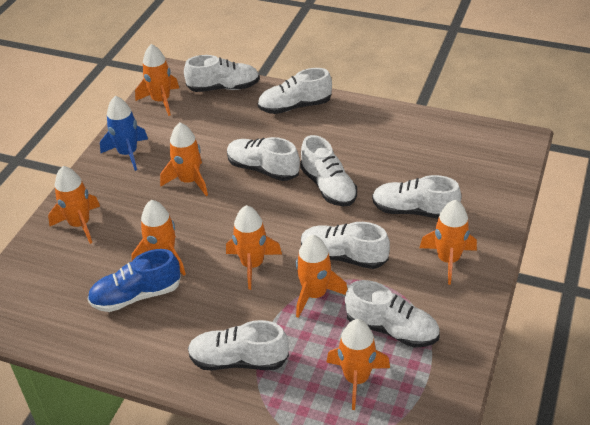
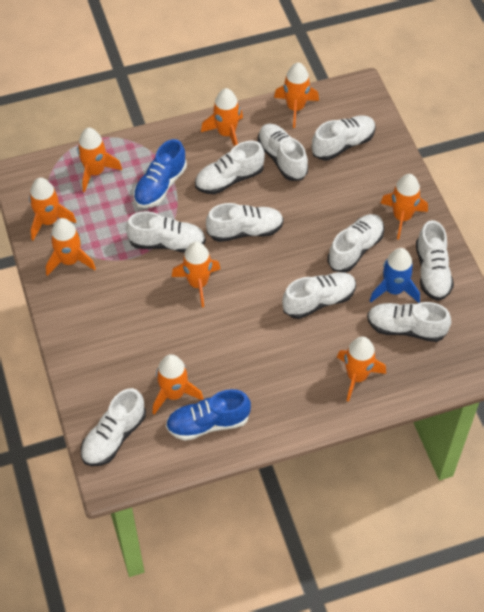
blue shoe: [87,249,181,312] = 1 -> [133,139,187,208] [166,389,251,441] = 2
orange rocket: [48,166,100,244] [132,200,186,276] [135,44,179,116] [160,123,208,196] [226,205,282,290] [296,235,347,318] [326,319,390,410] [420,200,477,285] = 8 -> [29,178,76,240] [46,218,96,276] [77,128,122,192] [153,354,203,415] [172,241,220,307] [201,88,243,147] [274,63,319,128] [337,337,386,402] [381,174,428,239] = 9
white shoe: [184,55,260,92] [188,320,289,371] [227,137,300,181] [258,68,332,114] [300,135,357,206] [301,222,390,269] [345,280,440,347] [372,175,461,219] = 8 -> [81,388,146,466] [126,211,206,253] [195,141,265,194] [206,203,284,242] [258,124,308,181] [282,272,356,319] [311,115,376,160] [328,214,384,273] [367,302,451,342] [416,220,454,301] = 10

